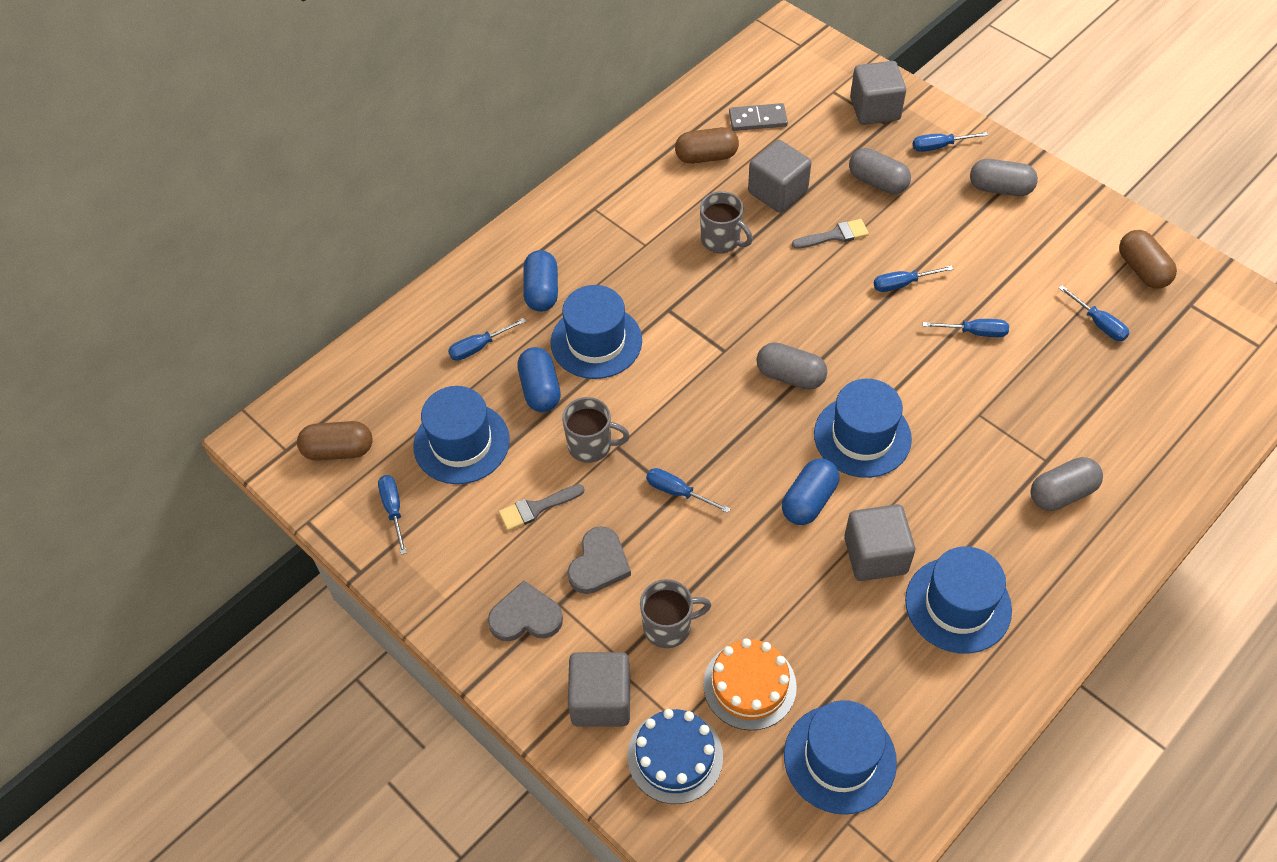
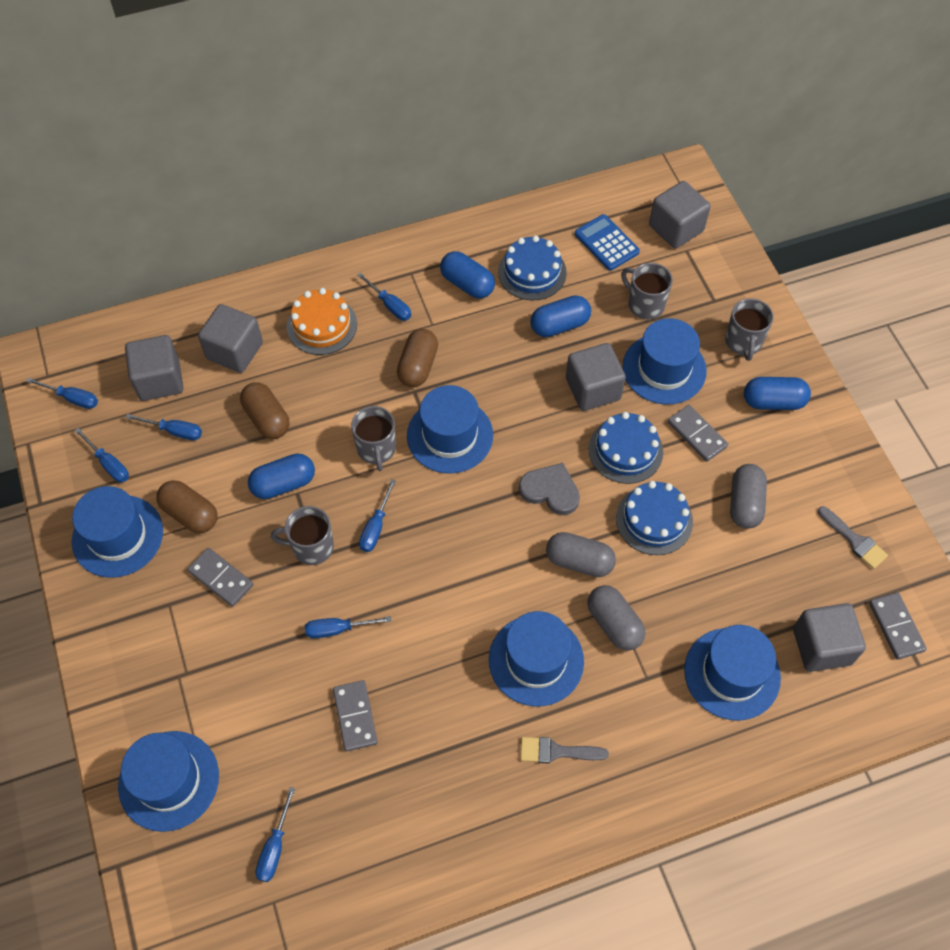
blue cake: [628,709,723,804] = 1 -> [498,235,567,300] [588,412,663,484] [616,481,693,555] = 3
blue calculator: none = 0 -> [575,214,640,271] = 1
blue capsule: [517,347,561,412] [523,250,558,312] [782,459,839,525] = 3 -> [248,453,315,499] [440,251,495,299] [531,295,591,337] [744,377,811,410] = 4
blue hat: [413,386,510,484] [551,285,642,379] [784,700,897,815] [814,379,912,478] [905,547,1012,654] = 5 -> [72,486,163,578] [118,731,219,832] [407,385,493,473] [489,611,584,707] [622,318,707,405] [684,625,781,720] = 6
grey capsule: [756,342,827,390] [849,148,911,194] [970,159,1038,196] [1030,457,1103,511] = 4 -> [546,532,616,577] [587,585,645,651] [730,464,767,529] = 3
grey cube: [568,652,630,727] [748,140,811,213] [844,504,915,581] [850,61,906,125] = 4 -> [125,335,184,401] [198,304,263,373] [566,343,626,411] [649,181,711,249] [793,603,866,672] = 5
grey domino: [729,103,788,131] = 1 -> [187,548,254,607] [333,680,378,751] [668,405,728,462] [869,592,927,660] = 4
grey heart: [488,580,563,641] [567,526,631,594] = 2 -> [519,463,580,515] = 1
grey mug: [562,397,630,463] [640,579,711,648] [700,191,753,253] = 3 -> [271,506,334,565] [351,406,396,471] [621,263,673,320] [725,298,774,361] = 4

